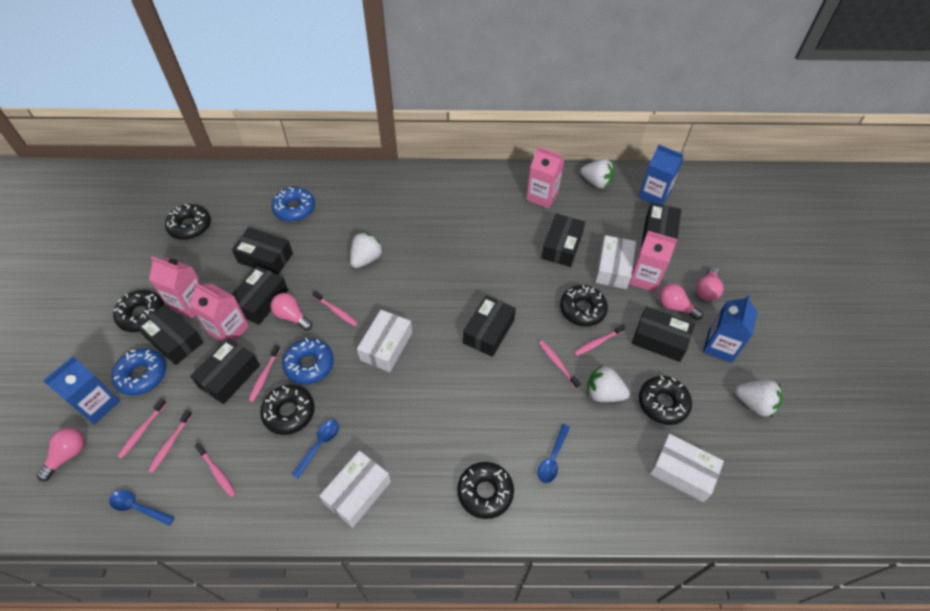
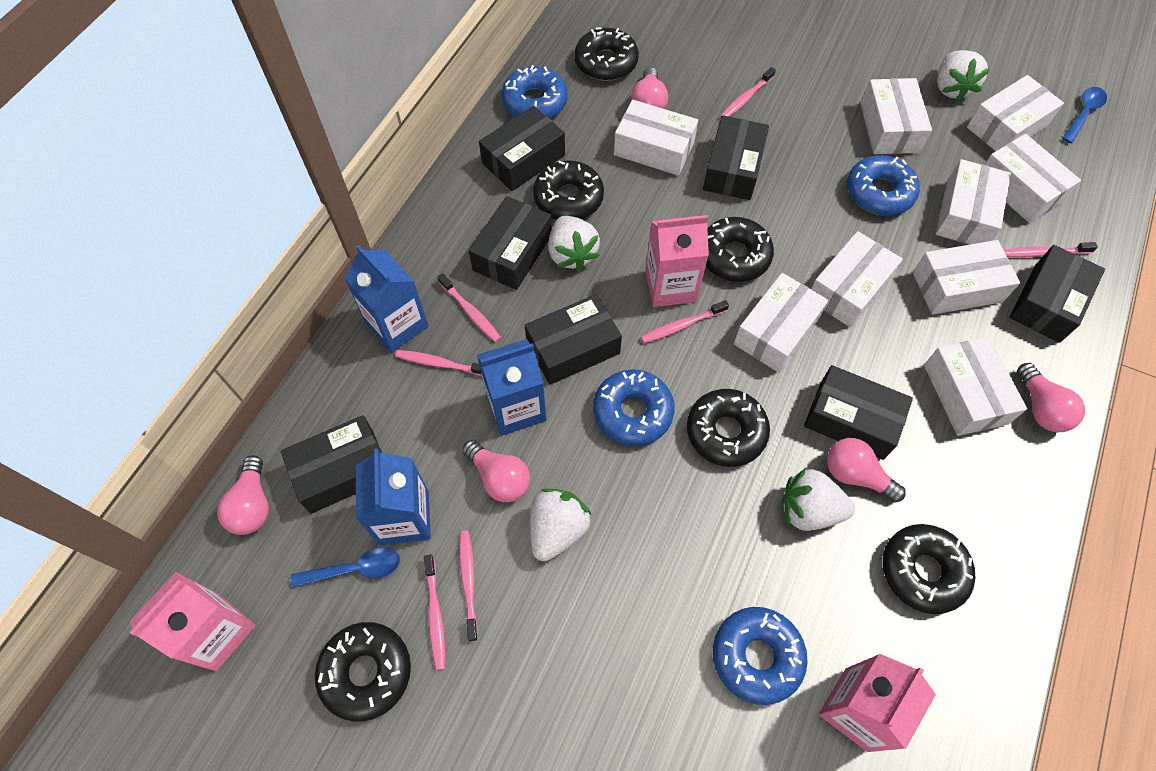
black box: [136,304,204,365] [190,338,260,404] [231,266,288,325] [232,227,293,275] [463,295,516,357] [541,214,585,267] [632,307,695,362] [641,203,681,246] = 8 -> [281,415,382,514] [469,196,552,290] [479,106,565,191] [525,294,622,385] [703,115,769,200] [804,365,913,460] [1009,245,1105,343] = 7
blue donut: [111,348,166,396] [272,187,315,222] [282,338,334,384] = 3 -> [501,65,568,118] [593,369,674,446] [713,607,808,705] [847,155,920,216] = 4
blue spoon: [109,490,175,526] [291,420,339,479] [538,424,570,483] = 3 -> [291,547,400,588] [1062,87,1107,143] = 2
pink carton: [149,256,202,319] [190,282,249,343] [526,146,564,209] [629,231,678,292] = 4 -> [129,572,256,671] [645,215,709,307] [819,654,936,752] = 3
pink light bulb: [36,428,85,481] [270,293,312,331] [659,284,703,320] [696,267,724,301] = 4 -> [217,455,269,535] [462,440,530,502] [631,67,668,109] [827,438,906,503] [1017,363,1085,432] = 5
white box: [319,451,391,528] [357,310,412,372] [595,235,636,289] [649,434,724,502] = 4 -> [614,100,698,176] [734,273,828,373] [811,231,903,328] [860,78,932,154] [913,240,1020,315] [924,337,1027,436] [936,159,1011,244] [967,75,1064,151] [984,134,1081,223] = 9

